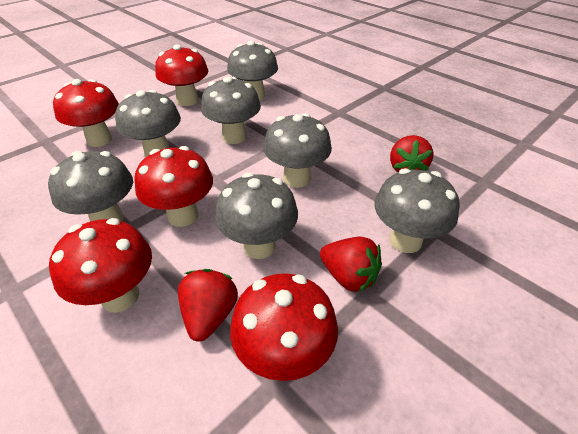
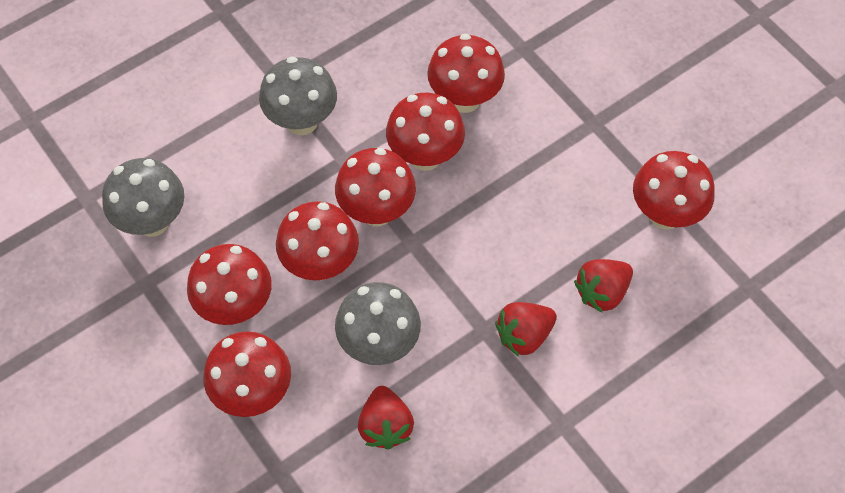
grey mushroom: [48,151,133,221] [115,90,181,157] [201,76,261,144] [215,172,298,259] [227,41,278,101] [264,113,332,188] [375,168,460,253] = 7 -> [102,158,184,237] [259,56,337,135] [335,282,421,365] = 3
red mushroom: [49,218,152,313] [53,79,119,147] [134,146,213,227] [155,44,208,106] [230,273,338,381] = 5 -> [187,244,272,325] [203,331,291,417] [276,201,359,280] [335,148,416,226] [386,93,465,171] [427,34,505,113] [633,151,715,230] = 7

